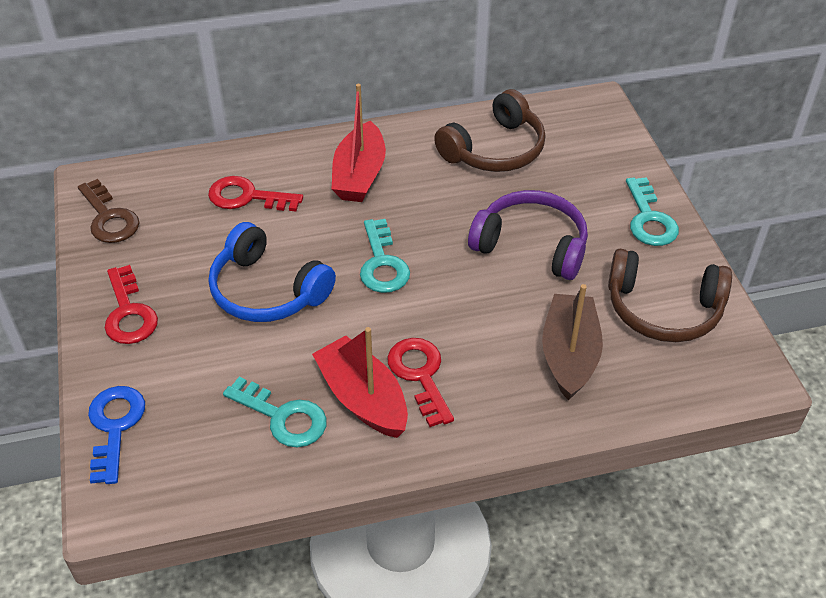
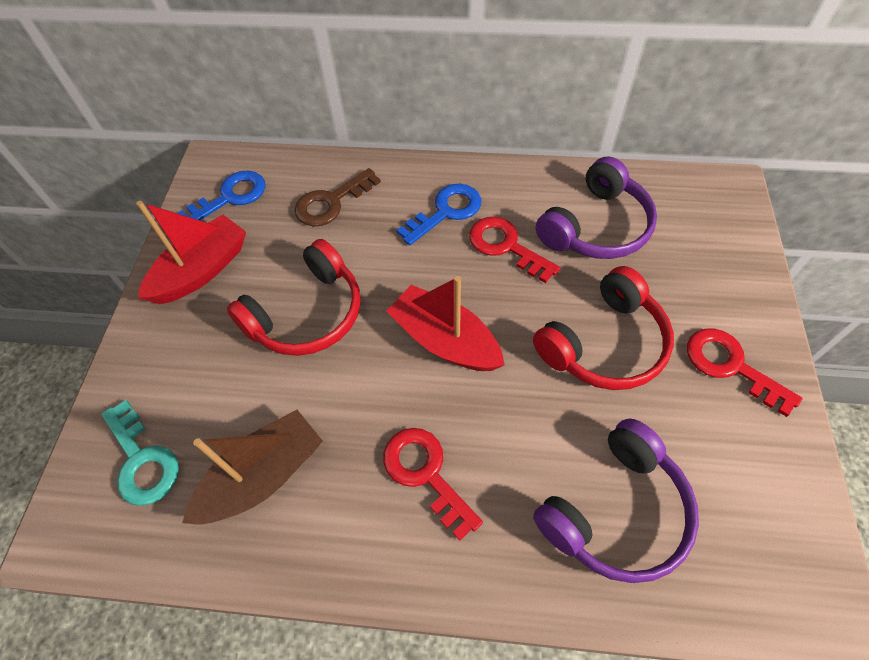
blue headphones: [209,222,336,322] = 1 -> none = 0
blue key: [88,386,145,484] = 1 -> [177,171,266,220] [397,184,481,245] = 2
brown headphones: [434,89,545,172] [608,249,732,342] = 2 -> none = 0
purple headphones: [468,190,588,280] = 1 -> [533,418,699,583] [536,156,657,259] = 2
red headphones: none = 0 -> [227,239,361,356] [533,266,674,390] = 2
turquoise key: [223,377,327,448] [360,219,410,293] [626,177,679,246] = 3 -> [101,400,179,506] = 1

